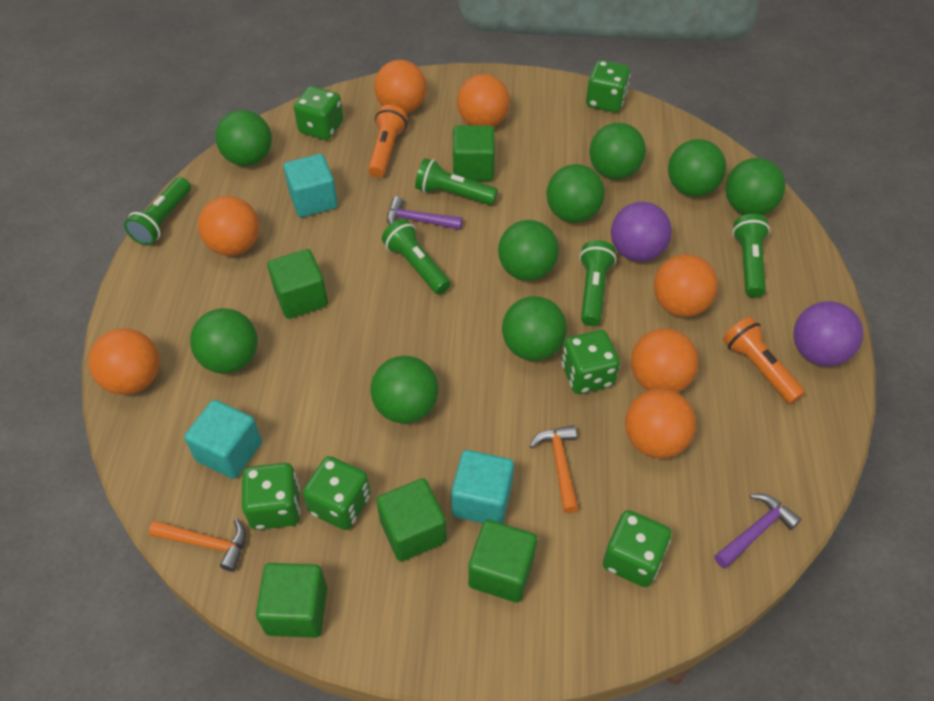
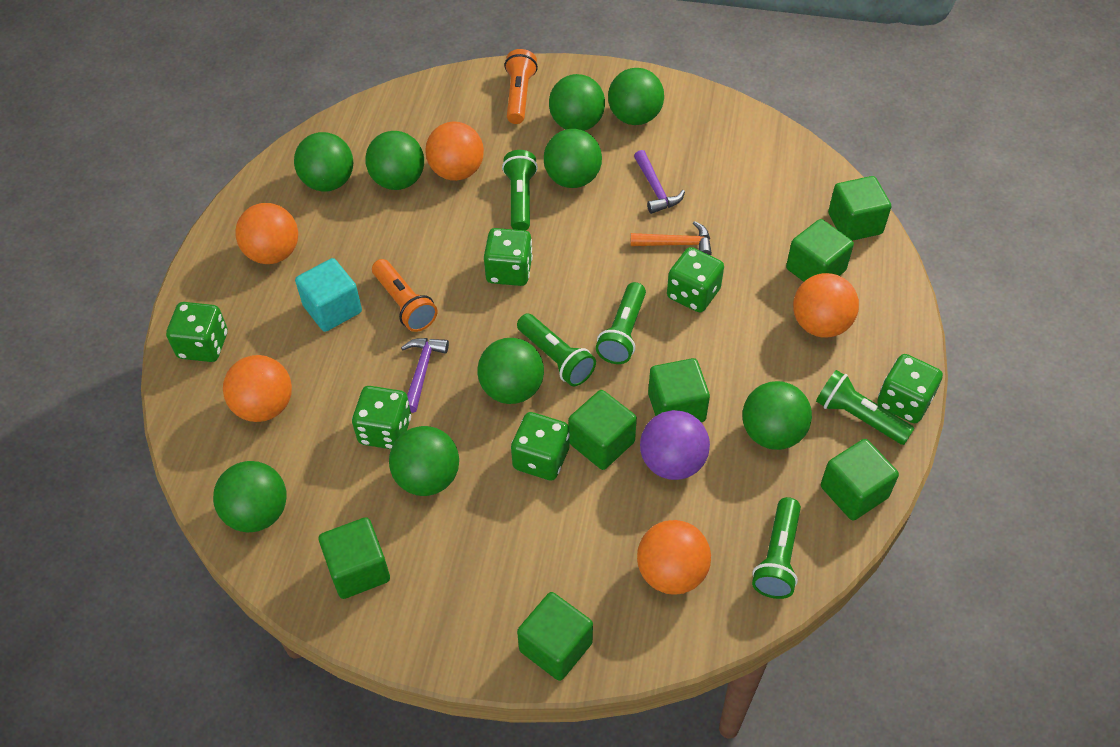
green cube: [256,563,327,638] [267,249,328,319] [376,478,447,562] [453,125,495,181] [468,520,537,603] = 5 -> [319,517,390,599] [517,592,593,681] [568,390,637,470] [648,358,710,422] [786,219,854,282] [821,439,899,521] [828,176,891,241] = 7
orange ball: [89,328,159,395] [198,196,259,256] [374,60,427,114] [457,74,510,127] [625,388,696,458] [631,329,699,392] [654,254,718,317] = 7 -> [223,355,292,422] [235,203,298,264] [425,122,484,181] [637,520,711,595] [793,273,859,337] = 5
orange hammer: [149,518,246,572] [529,425,579,513] = 2 -> [631,221,712,256] = 1
purple ball: [611,202,672,262] [793,301,863,366] = 2 -> [640,410,710,480] = 1
turquoise cube: [184,400,262,479] [283,154,338,217] [451,450,514,524] = 3 -> [295,258,362,332] = 1

